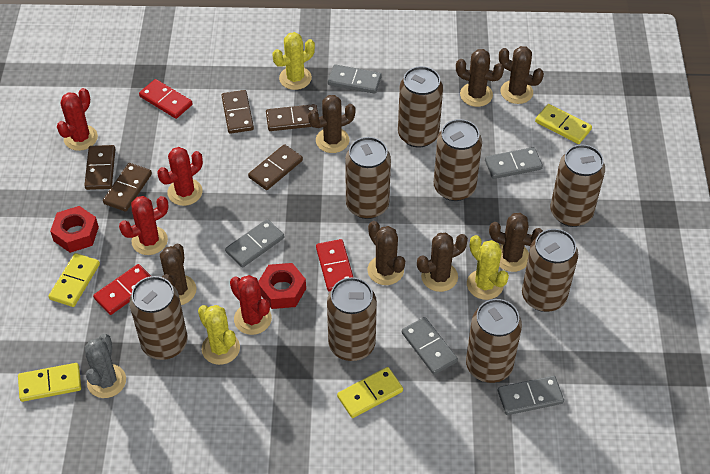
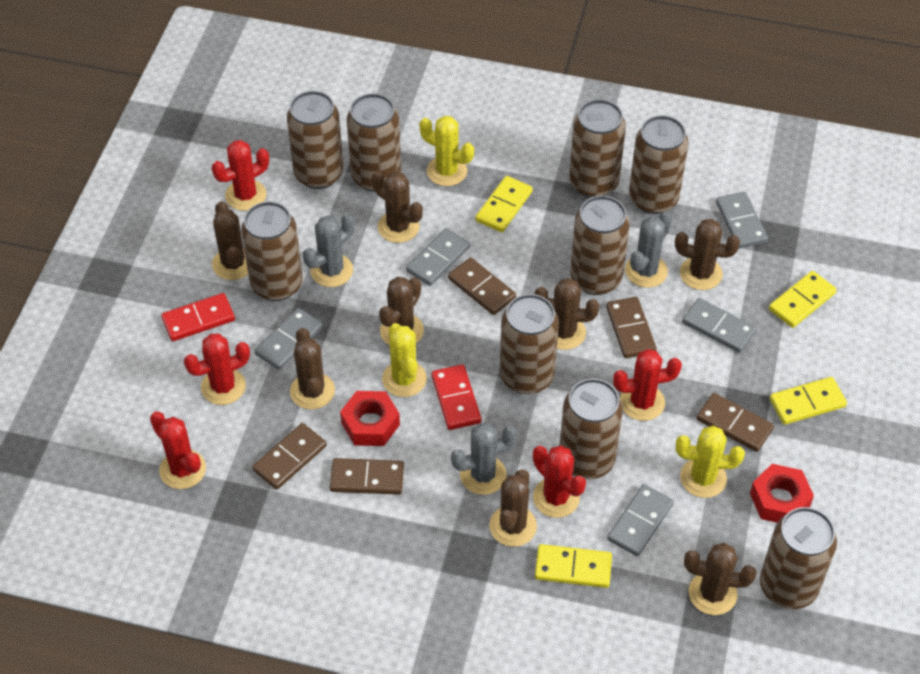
brown cactus: [160,244,196,305] [308,95,356,153] [368,221,405,285] [417,233,468,292] [456,49,504,107] [489,213,543,272] [499,46,544,104] = 7 -> [212,201,248,280] [290,328,335,410] [371,171,423,243] [379,277,424,345] [489,469,537,547] [535,278,599,350] [675,219,740,290] [684,543,757,615] = 8
brown can: [129,276,188,360] [327,277,377,361] [345,137,391,219] [398,66,443,148] [434,119,482,201] [466,299,522,383] [522,229,578,312] [550,144,605,227] = 8 -> [241,201,303,301] [287,91,344,189] [347,94,401,192] [500,294,559,394] [559,379,623,479] [569,99,626,198] [570,195,630,295] [629,115,689,214] [760,507,837,609] = 9
grey cactus: [84,334,126,398] = 1 -> [303,214,354,287] [451,423,517,495] [625,212,672,288] = 3
red cactus: [57,88,98,151] [119,196,168,255] [157,147,203,206] [230,275,272,335] = 4 -> [150,411,206,489] [184,333,250,405] [212,140,269,211] [533,445,586,518] [613,349,682,421] = 5
red domino: [93,264,151,315] [139,79,193,119] [316,239,353,291] = 3 -> [161,293,235,341] [431,365,481,430] = 2

